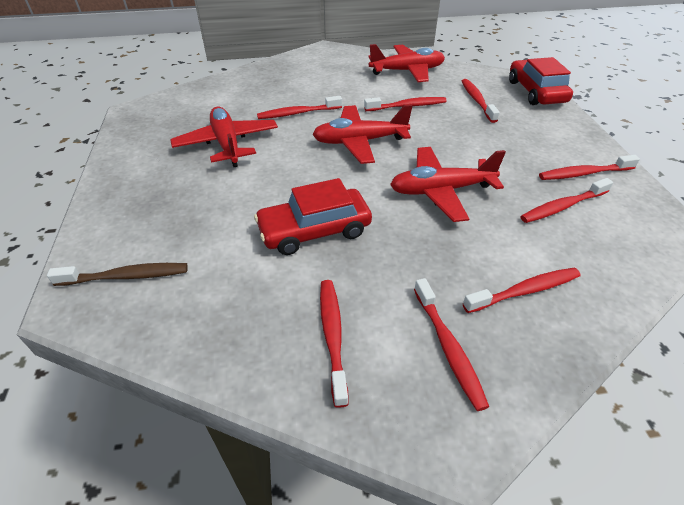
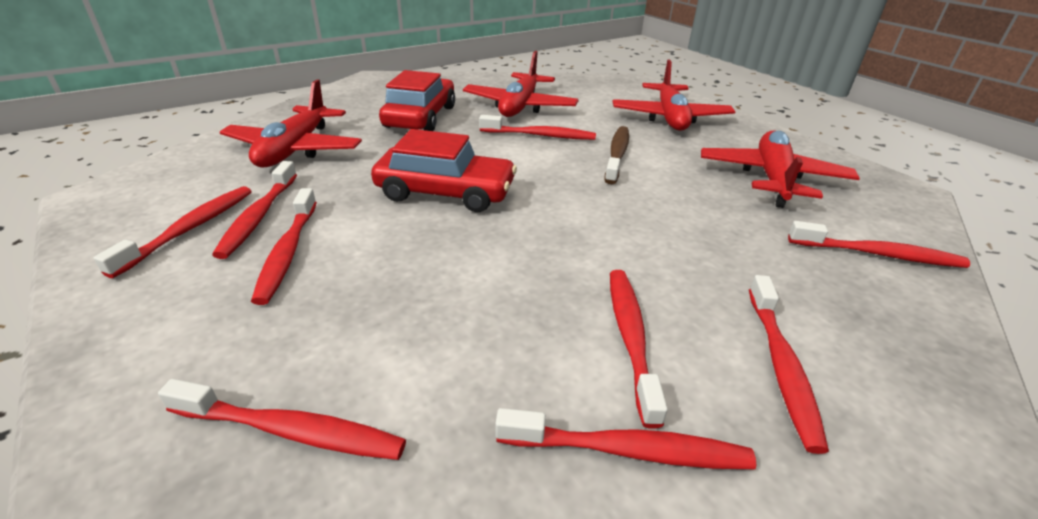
red toothbrush: [257,96,342,119] [320,280,349,408] [364,97,447,111] [414,278,489,411] [462,79,500,123] [463,268,581,313] [520,178,613,223] [539,155,640,180] = 8 -> [94,186,252,278] [158,379,406,460] [212,161,297,259] [251,188,317,305] [479,115,596,140] [495,408,756,469] [610,270,668,429] [749,275,829,454] [788,221,970,268] = 9

